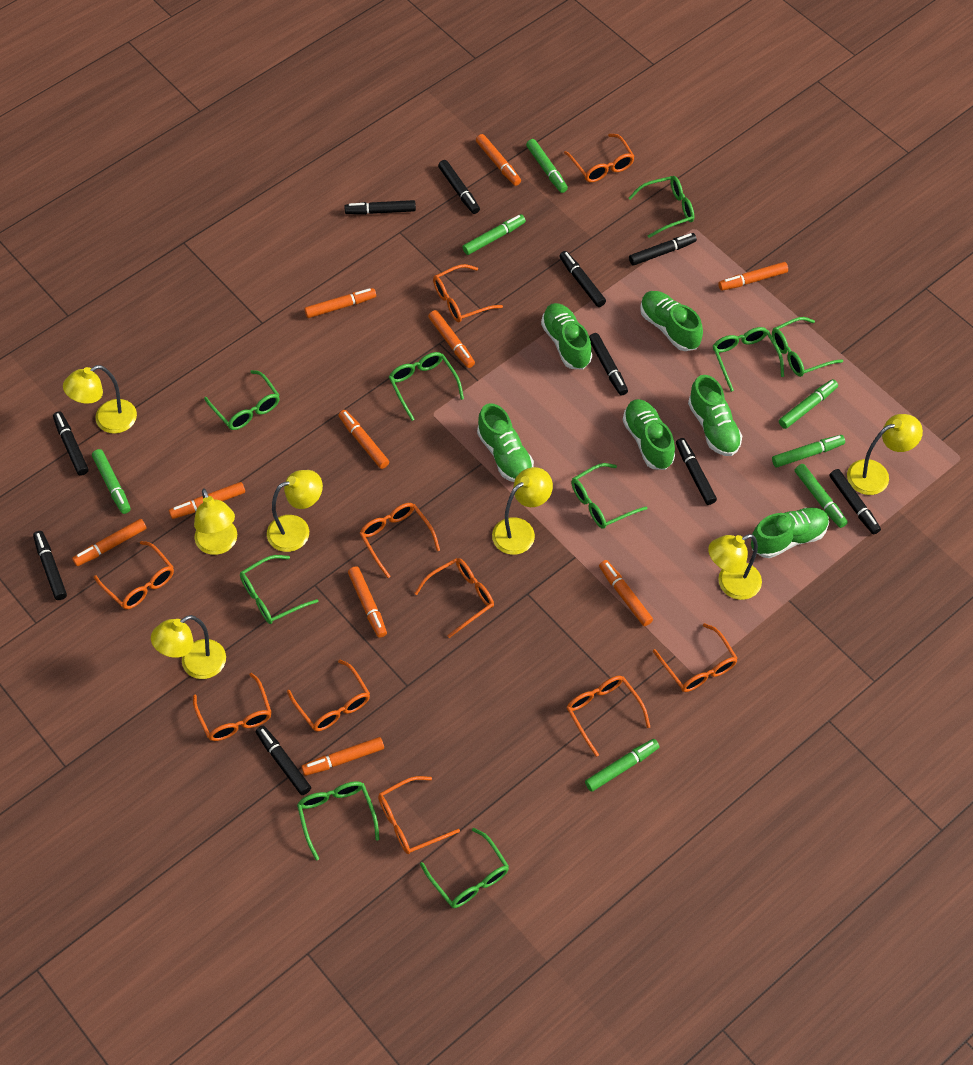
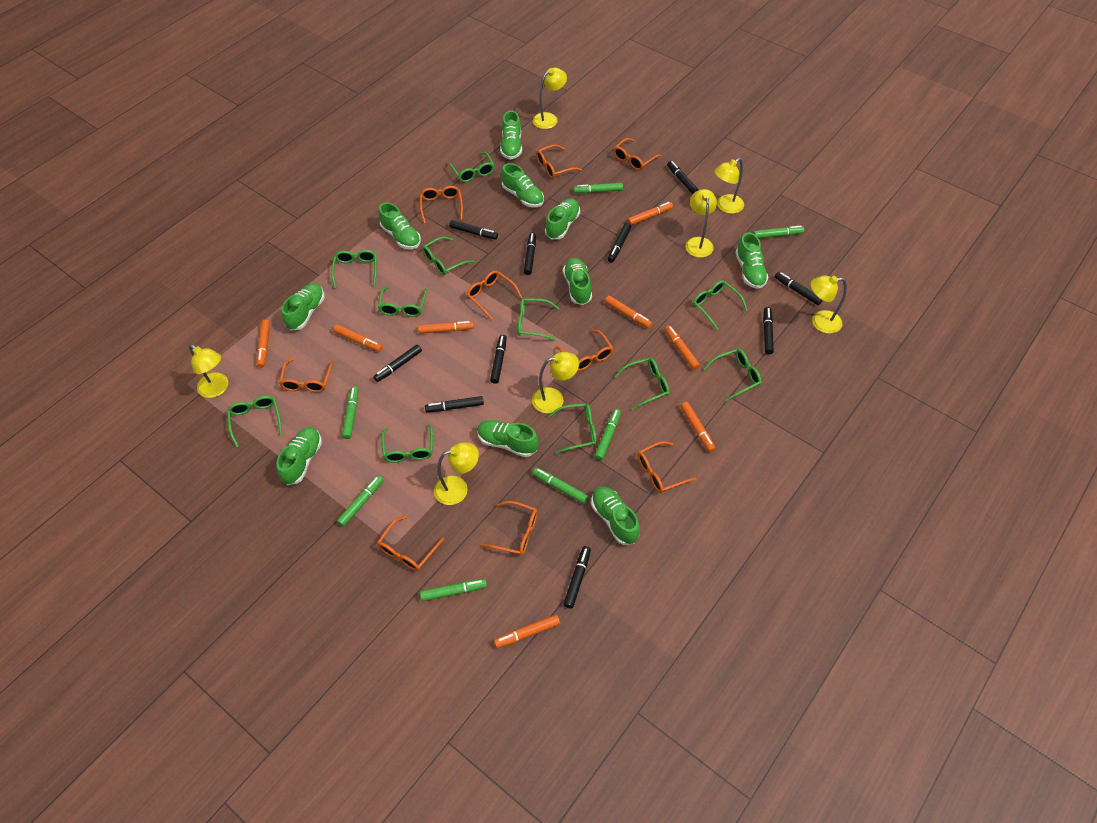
green glasses: [204,370,280,430] [240,555,318,624] [297,781,380,860] [389,352,464,421] [420,828,509,908] [571,463,648,529] [628,176,694,238] [713,327,784,392] [772,317,843,377] = 9 -> [227,396,282,447] [331,250,377,288] [378,286,427,317] [381,424,433,463] [422,237,474,275] [448,152,495,182] [518,298,559,341] [549,403,597,454] [615,358,669,410] [693,280,747,330] [704,349,761,401] = 11
green shoe: [477,403,534,482] [541,303,592,369] [623,399,675,470] [640,291,703,351] [688,375,742,456] [751,507,829,558] = 6 -> [276,427,322,485] [282,283,324,331] [378,202,421,249] [477,420,539,457] [500,110,522,160] [501,163,544,207] [545,198,580,239] [563,258,592,305] [591,486,640,545] [736,232,769,289] = 10
orange glasses: [94,541,174,609] [193,673,271,741] [287,659,370,731] [359,503,440,578] [378,776,460,854] [414,558,494,638] [433,264,503,322] [564,134,635,182] [567,676,650,757] [653,623,738,692] = 10 -> [279,359,334,392] [377,516,444,571] [420,186,463,224] [467,271,522,320] [481,501,538,555] [536,145,582,178] [556,330,614,371] [613,138,662,171] [638,441,697,493] = 9
orange marker: [72,519,147,566] [169,482,245,519] [301,737,384,776] [304,288,376,318] [338,410,389,469] [348,566,387,638] [428,310,475,368] [476,134,521,186] [599,560,653,626] [718,262,788,291] = 10 -> [257,320,270,368] [333,325,383,352] [418,321,474,334] [494,615,560,648] [605,296,652,328] [627,202,673,226] [665,325,700,370] [680,402,716,452] = 8

